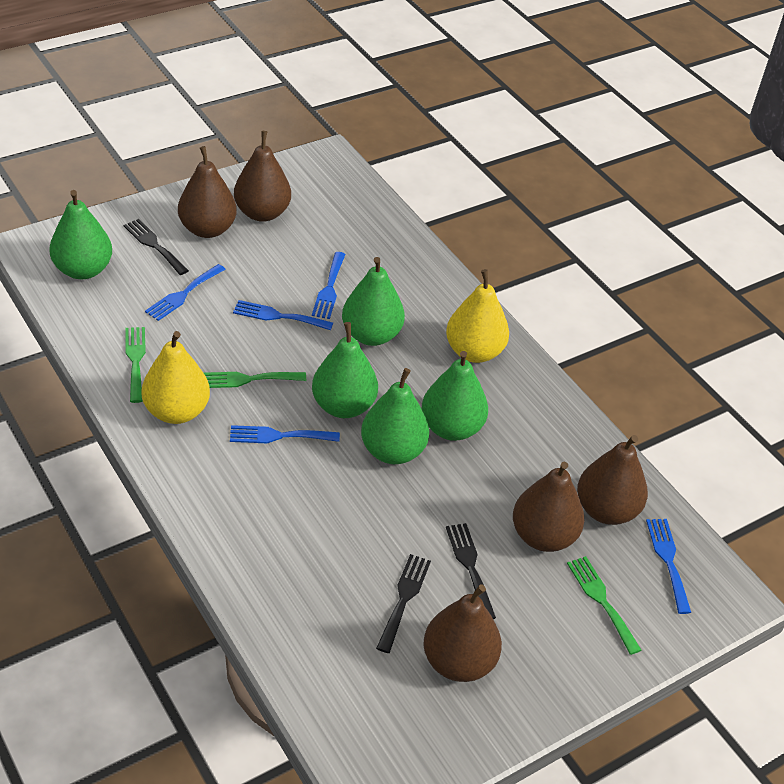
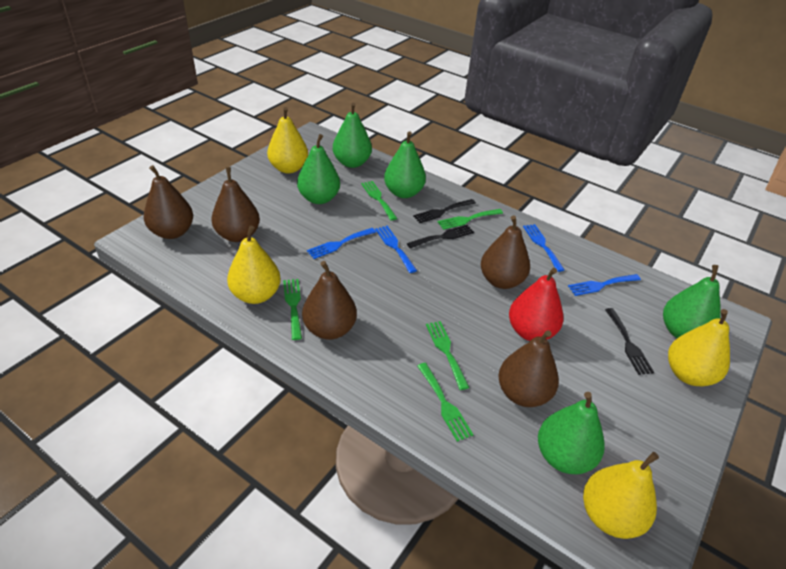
blue fork: [145,264,226,321] [230,425,340,443] [233,300,333,330] [312,252,346,319] [646,519,691,614] = 5 -> [307,228,376,259] [375,226,417,273] [523,224,564,272] [568,274,641,296] = 4
green fork: [125,327,146,403] [204,372,306,388] [567,556,641,655] = 3 -> [283,279,302,340] [361,181,397,221] [417,362,474,442] [426,321,469,390] [437,209,503,230] = 5
red pear: none = 0 -> [509,268,564,341] = 1
yellow pear: [142,331,210,424] [446,269,509,363] = 2 -> [227,226,281,304] [267,107,308,174] [583,452,659,539] [668,309,730,386] = 4

